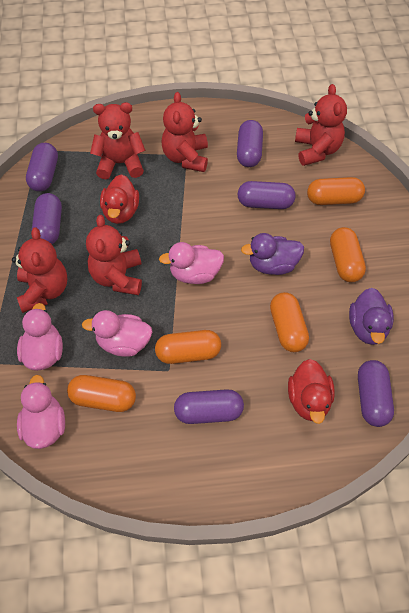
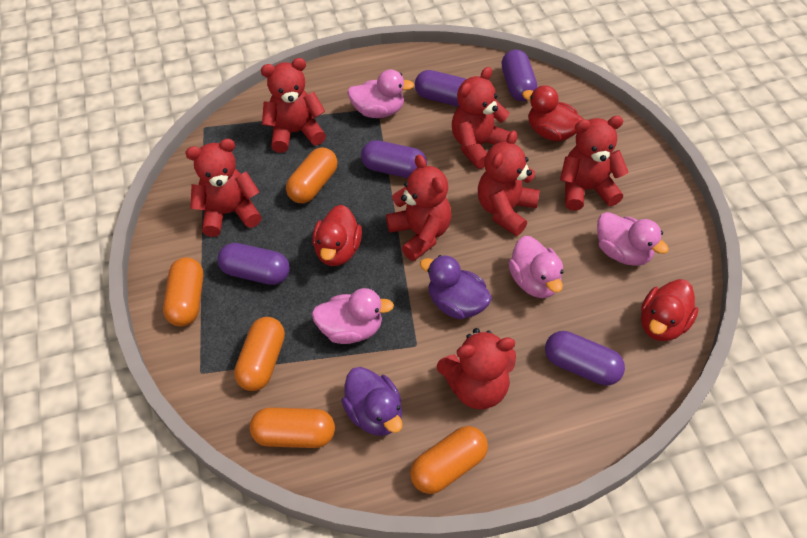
purple capsule: [26,143,58,192] [32,193,62,244] [174,389,244,424] [237,120,263,167] [238,181,296,209] [358,360,394,427] = 6 -> [218,243,290,285] [361,140,427,178] [415,70,466,107] [501,49,537,101] [545,331,625,386] = 5
red duck: [100,174,139,224] [288,359,335,424] = 2 -> [312,205,362,266] [522,85,583,142] [641,279,699,341] = 3
red teddy bear: [12,227,67,313] [86,215,142,295] [90,102,146,179] [161,92,208,172] [295,84,347,166] = 5 -> [185,139,262,237] [261,58,326,153] [386,155,452,261] [437,328,516,410] [452,67,510,169] [478,130,540,236] [560,116,628,211] = 7

